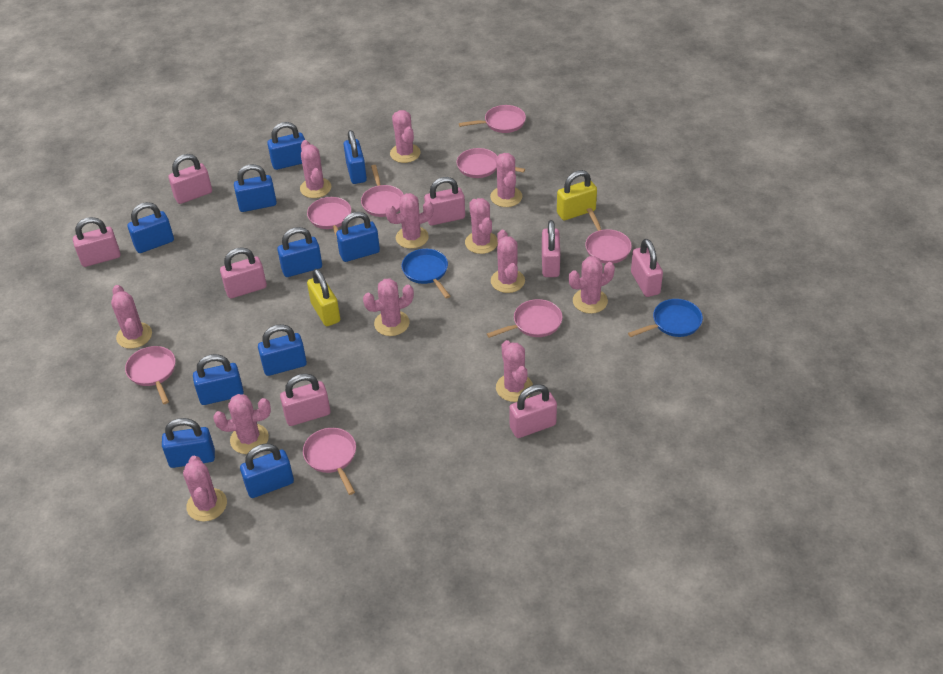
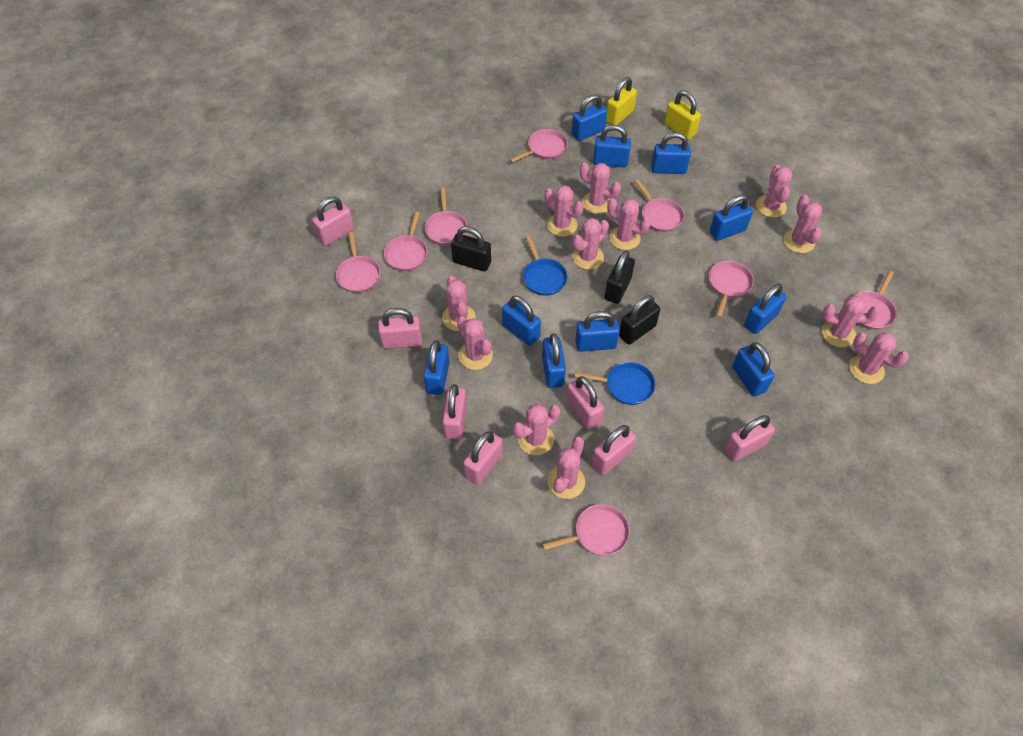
black padlock: none = 0 -> [451,226,491,271] [605,251,635,304] [619,295,660,345] = 3
pink padlock: [73,217,121,267] [168,154,212,204] [220,247,267,298] [280,373,330,426] [424,177,465,225] [509,384,557,438] [542,220,560,277] [631,239,663,297] = 8 -> [312,197,354,246] [378,308,422,349] [442,384,467,440] [463,431,503,485] [566,376,604,430] [591,425,636,475] [724,415,775,461] = 7

